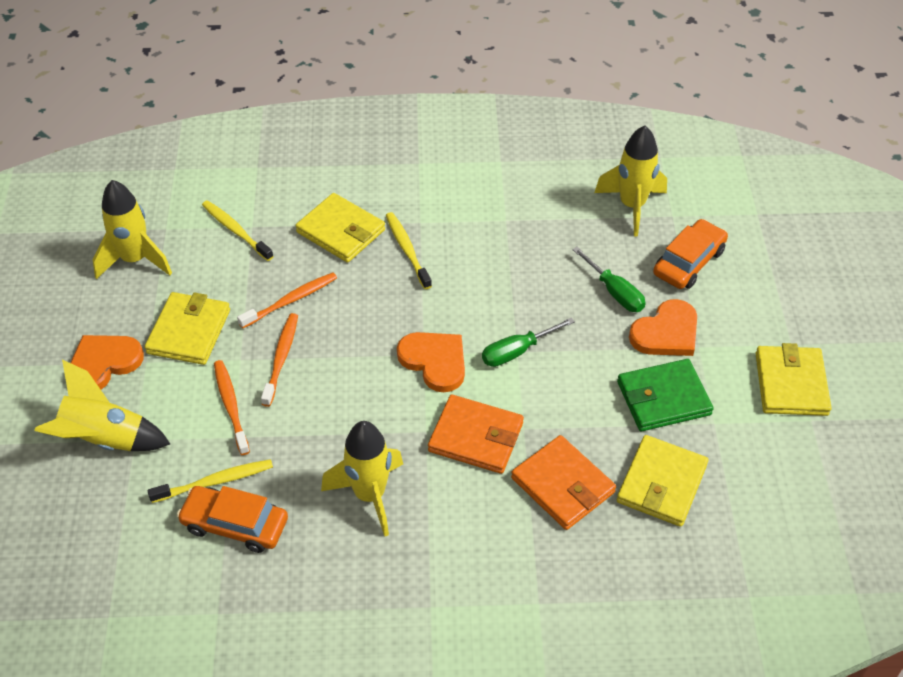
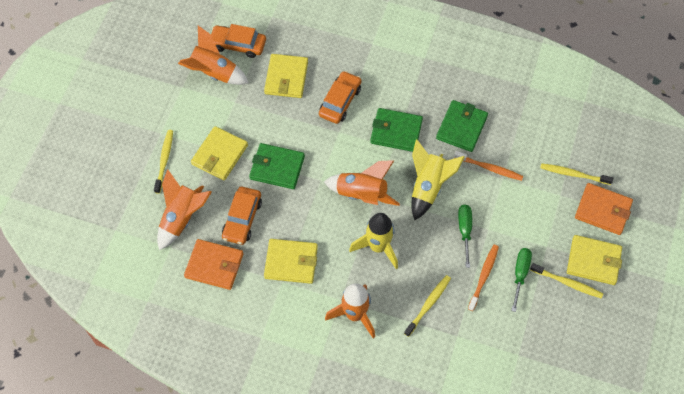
green wallet: [617,359,714,431] = 1 -> [249,143,305,189] [370,108,423,152] [436,100,488,152] = 3
orange car: [177,486,288,553] [653,219,728,289] = 2 -> [211,24,266,58] [222,187,262,245] [319,71,362,124] = 3
orange heart: [70,335,144,390] [397,332,465,392] [629,299,697,356] = 3 -> none = 0
orange rocket: none = 0 -> [157,169,212,250] [178,26,249,85] [324,160,400,206] [325,283,375,338] = 4
orange toothbrush: [214,360,250,455] [237,273,337,329] [261,313,298,407] = 3 -> [454,151,523,181] [468,245,499,311] = 2
yellow rocket: [34,359,170,451] [93,180,172,279] [321,421,403,537] [594,126,667,237] = 4 -> [349,213,398,269] [412,139,465,220] = 2
yellow toothbrush: [148,459,273,503] [202,200,274,261] [386,212,432,289] = 3 -> [154,130,173,194] [404,275,451,337] [530,263,603,299] [540,163,613,185] = 4

